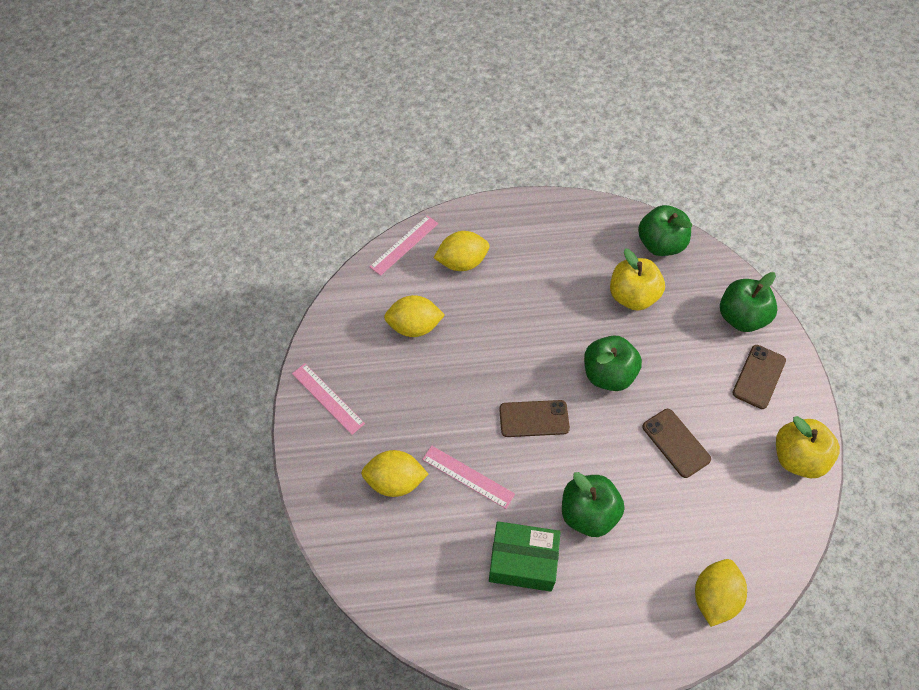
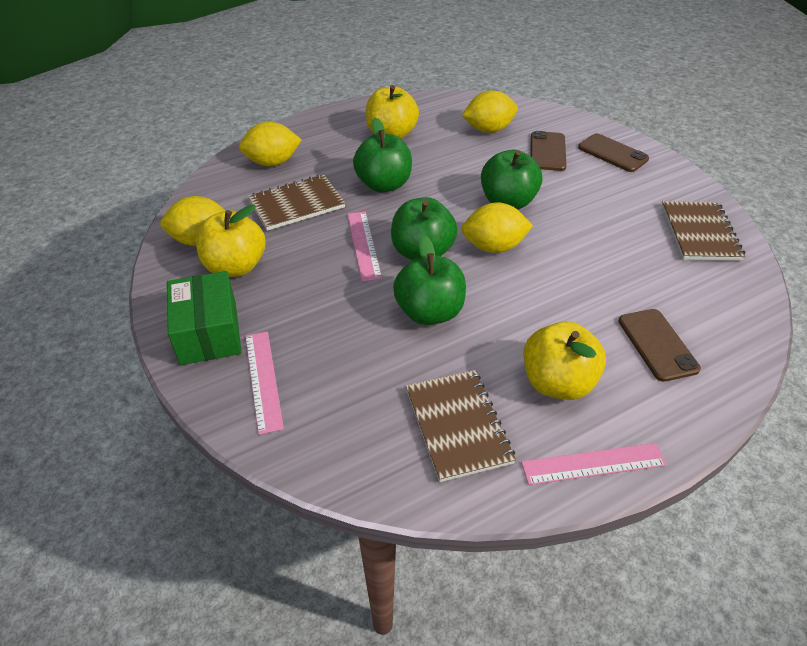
brown notebook: none = 0 -> [248,174,345,231] [406,370,516,482] [662,201,746,261] = 3
yellow apple: [610,249,665,311] [776,416,840,478] = 2 -> [196,204,265,277] [365,85,419,139] [523,321,606,400] = 3

